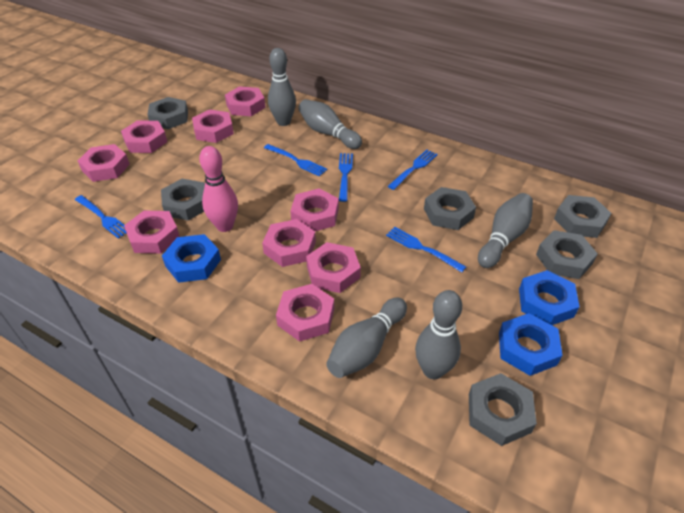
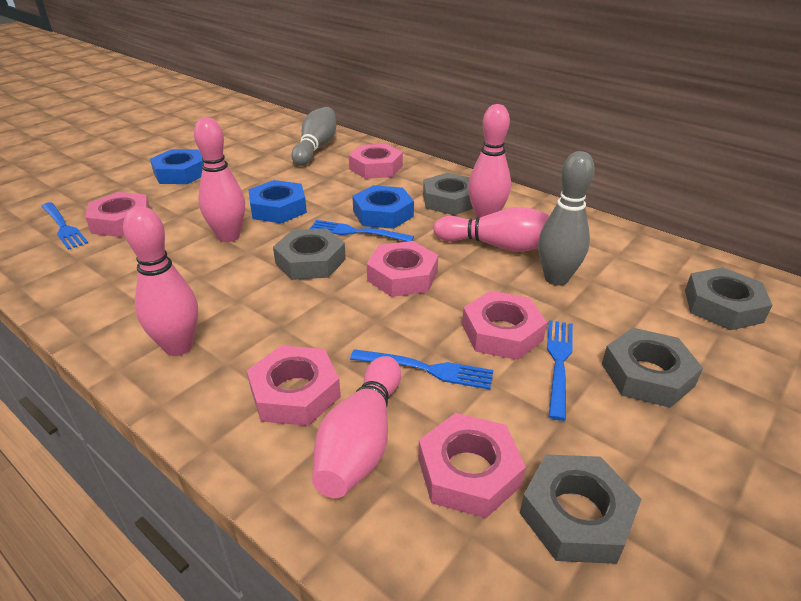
blue fork: [75,195,127,239] [264,144,327,177] [339,153,353,202] [386,227,466,272] [388,150,438,190] = 5 -> [41,202,88,250] [309,220,414,242] [350,349,494,390] [547,320,573,421] = 4
grey bowling pin: [268,48,296,126] [298,99,362,149] [326,298,407,378] [415,290,462,379] [478,193,533,268] = 5 -> [291,107,336,166] [538,151,595,286] = 2
grey nut: [147,97,188,129] [161,179,205,221] [424,187,476,230] [469,373,537,446] [536,230,598,279] [554,195,611,238] = 6 -> [273,228,346,280] [423,173,473,215] [520,454,642,564] [602,328,703,408] [685,267,773,330] = 5
pink bowling pin: [199,146,238,232] = 1 -> [123,206,198,356] [194,117,245,242] [312,356,401,498] [433,207,550,252] [468,104,511,218] = 5
pink nut: [78,144,130,182] [121,121,167,153] [124,210,180,254] [192,109,234,143] [225,86,265,116] [262,219,316,267] [276,284,334,342] [290,189,339,231] [306,242,361,293] = 9 -> [85,192,150,237] [247,345,341,426] [349,144,403,179] [367,241,438,297] [418,413,526,518] [462,291,547,360] = 6

